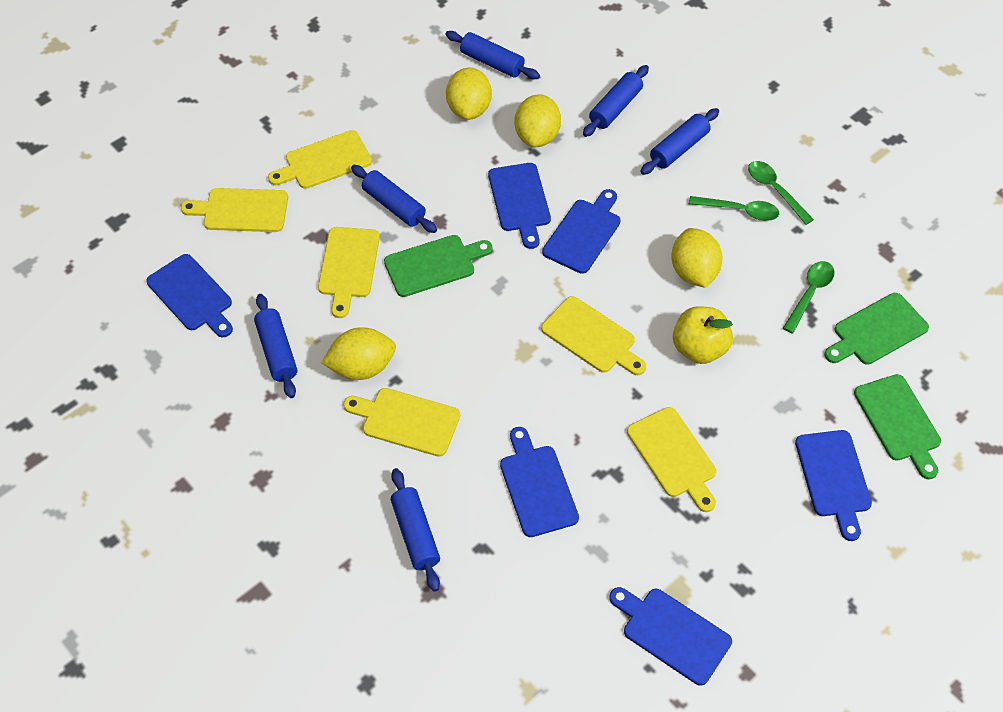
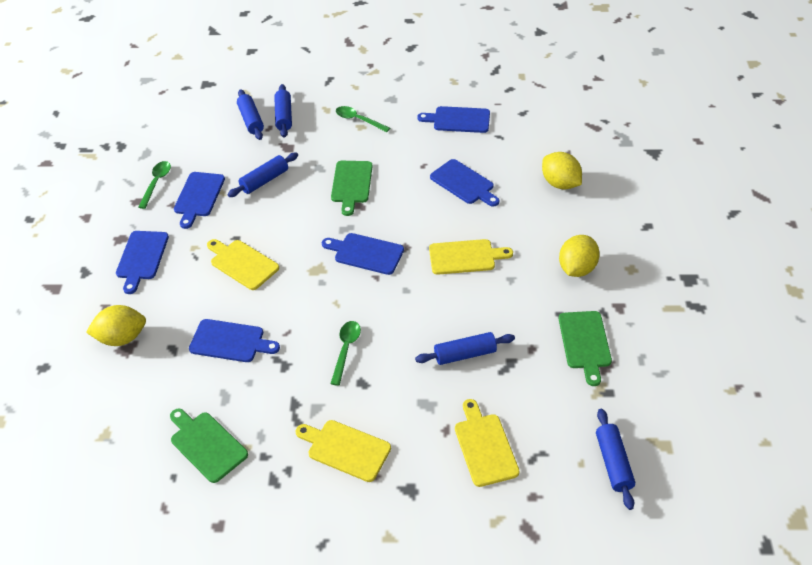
blue rolling pin: [254,294,297,398] [351,165,437,233] [391,468,440,592] [446,31,540,79] [583,65,649,137] [640,108,719,175] = 6 -> [228,152,298,197] [237,90,264,140] [274,84,292,138] [415,332,515,365] [596,409,635,510] = 5
yellow apple: [673,306,733,364] = 1 -> none = 0
yellow cutting board: [181,188,288,232] [268,130,372,189] [318,227,380,318] [343,388,460,457] [541,296,646,375] [627,407,716,512] = 6 -> [207,239,279,290] [296,420,391,482] [429,239,513,275] [455,399,520,487] = 4
yellow lemon: [321,327,396,380] [446,68,492,120] [514,94,561,147] [671,228,723,288] = 4 -> [86,305,146,346] [542,152,582,190] [559,235,600,277] = 3

